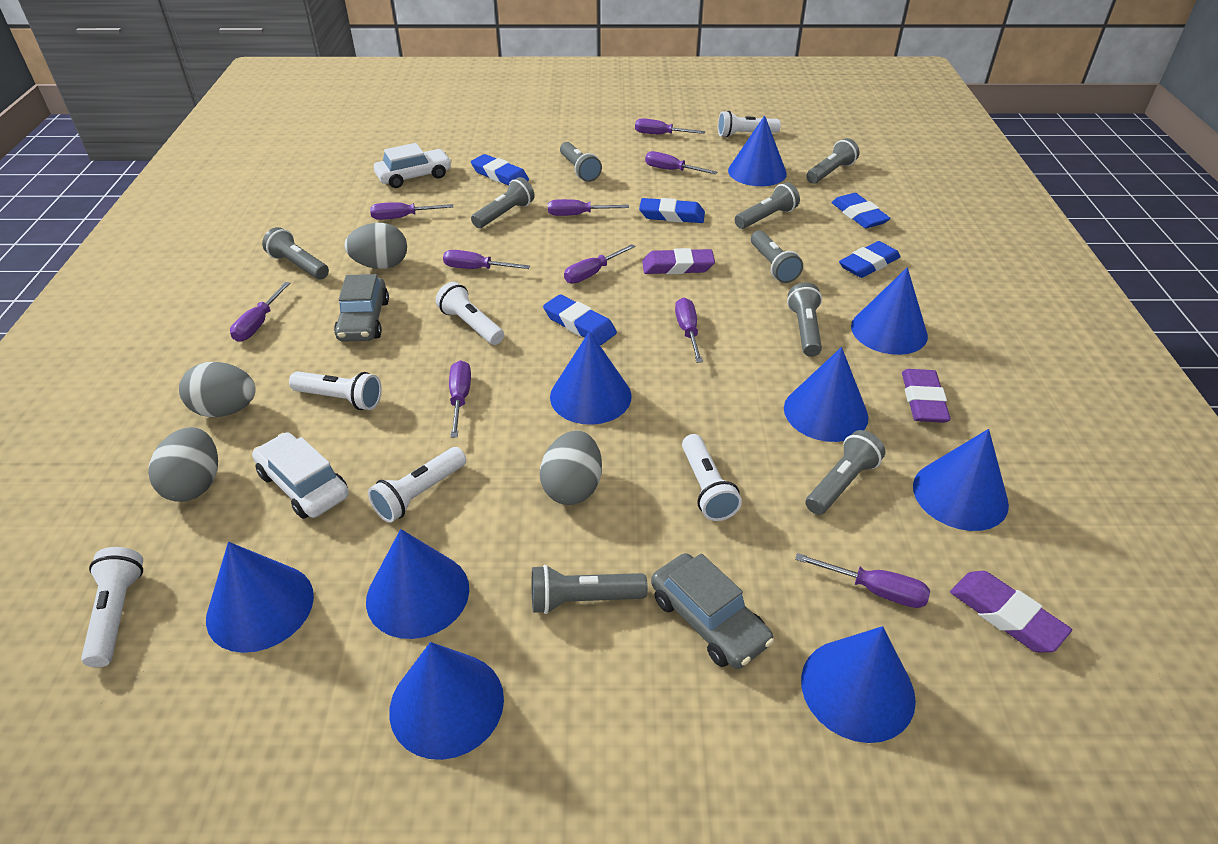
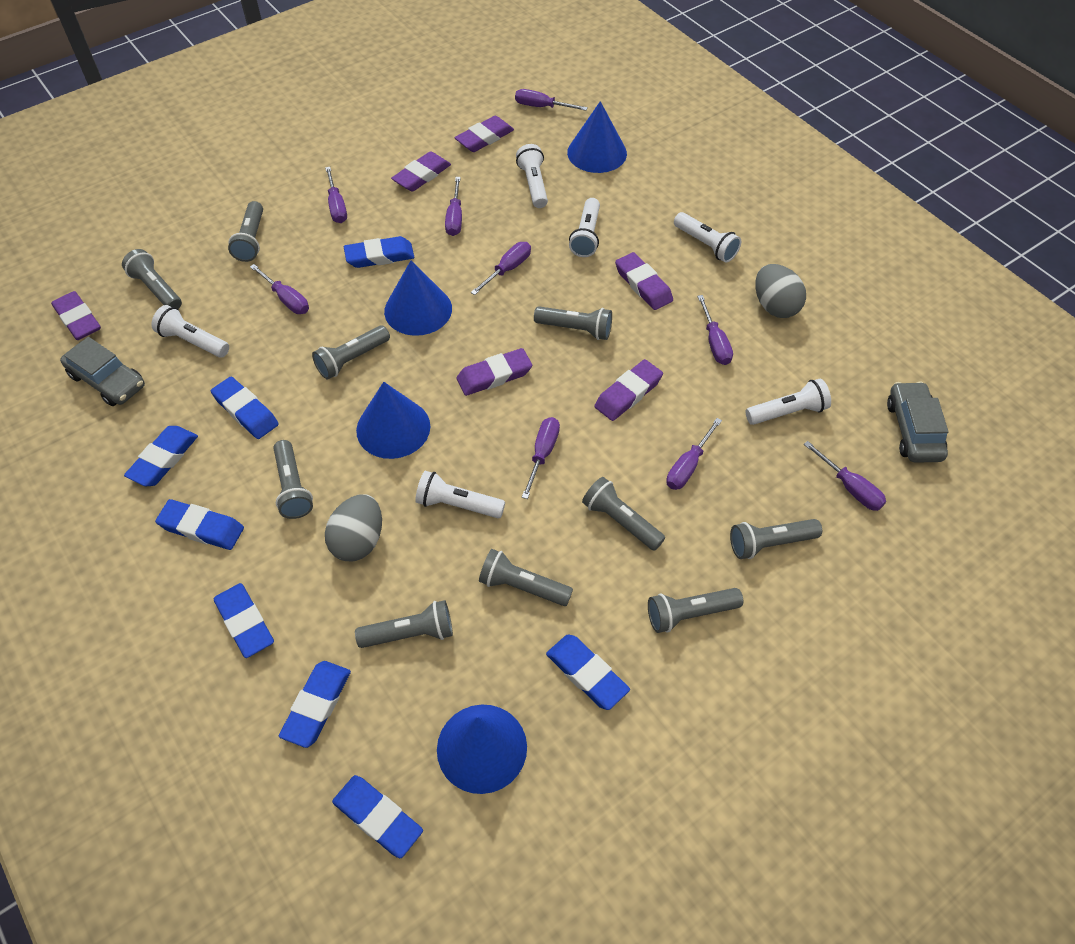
blue cone: [206,542,314,653] [366,529,469,639] [389,642,504,760] [550,331,632,425] [728,115,787,186] [784,347,868,442] [801,626,916,743] [851,267,928,355] [913,429,1009,531] = 9 -> [356,382,430,459] [384,260,452,336] [437,705,527,794] [567,101,627,173] = 4
blue eraser: [471,154,529,186] [543,294,617,345] [639,198,705,223] [831,193,891,228] [839,241,900,278] = 5 -> [124,426,198,486] [155,499,244,550] [211,376,279,439] [214,583,274,658] [279,661,351,748] [332,775,423,858] [344,236,414,268] [546,635,630,710] = 8
grey egg: [148,427,218,502] [179,362,256,417] [344,223,407,269] [540,430,602,505] = 4 -> [325,494,382,561] [756,264,806,318] = 2
grey flashlight: [262,227,329,279] [471,177,535,228] [532,565,648,614] [560,142,602,182] [735,182,800,229] [751,230,803,283] [787,282,822,357] [805,430,885,515] [806,138,860,184] = 9 -> [122,249,182,309] [228,201,263,262] [273,440,313,519] [312,325,390,379] [355,600,453,648] [479,549,573,606] [534,306,612,340] [582,477,665,551] [648,588,743,633] [730,519,822,559] = 10
purple eraser: [642,248,715,274] [902,369,951,423] [950,571,1072,652] = 3 -> [51,291,101,340] [391,151,451,192] [455,116,514,152] [457,348,532,396] [594,359,663,421] [615,252,673,310] = 6
purple screwdriver: [230,282,290,342] [370,202,453,220] [443,250,530,269] [449,360,471,438] [548,199,629,216] [564,244,636,284] [635,118,705,134] [645,151,717,174] [675,298,703,363] [795,553,930,608] = 10 -> [250,264,309,314] [325,167,347,223] [445,177,462,236] [471,242,531,295] [515,89,588,111] [522,417,560,499] [666,418,722,490] [697,295,733,365] [804,441,886,511] = 9
white car: [252,432,349,519] [374,143,452,188] = 2 -> none = 0

